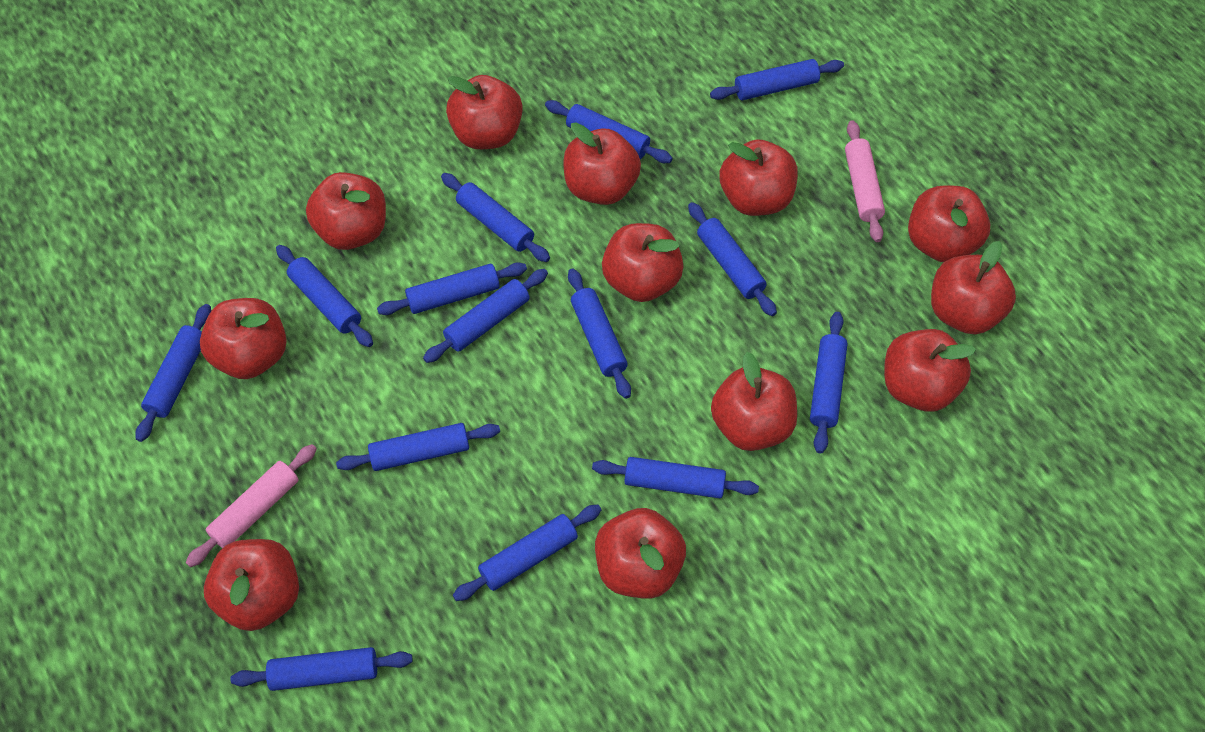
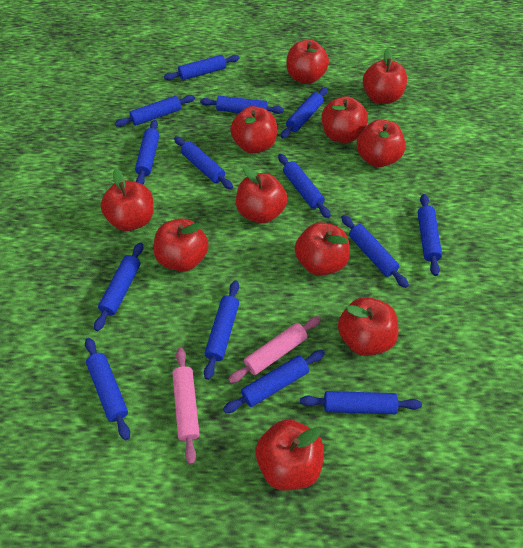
red apple: [200,298,287,379] [204,539,299,631] [306,172,386,250] [446,75,523,149] [563,122,641,205] [595,508,686,599] [602,223,684,302] [711,352,797,451] [719,140,798,216] [884,329,976,412] [908,185,990,262] [931,241,1016,334] = 12 -> [101,169,153,231] [154,218,209,272] [230,106,277,153] [236,166,287,223] [256,419,324,490] [287,40,329,84] [295,222,350,276] [322,96,368,143] [338,297,399,356] [357,120,406,167] [363,48,407,104] = 11

